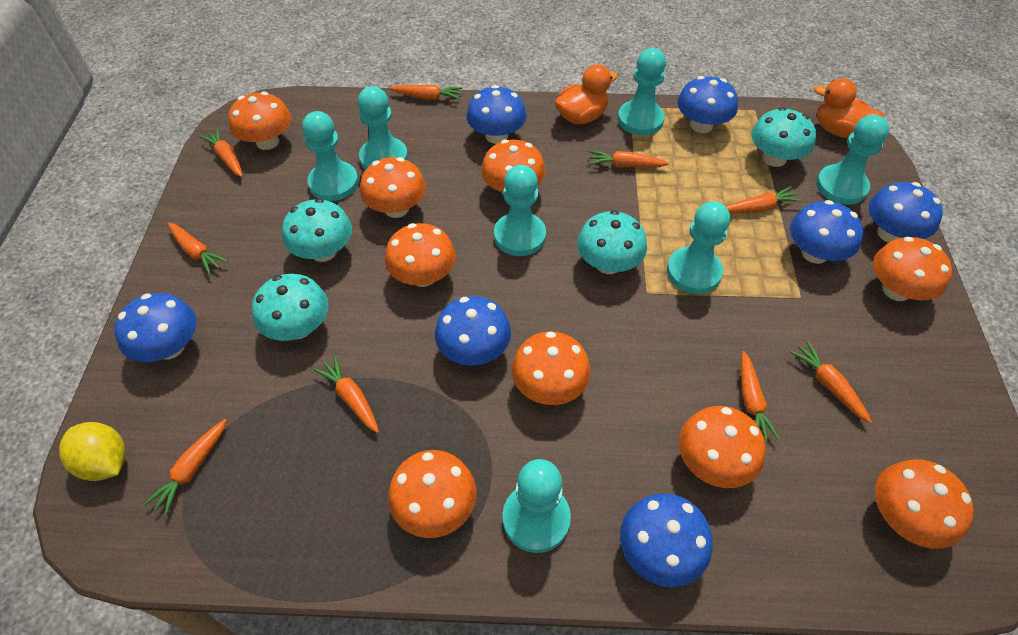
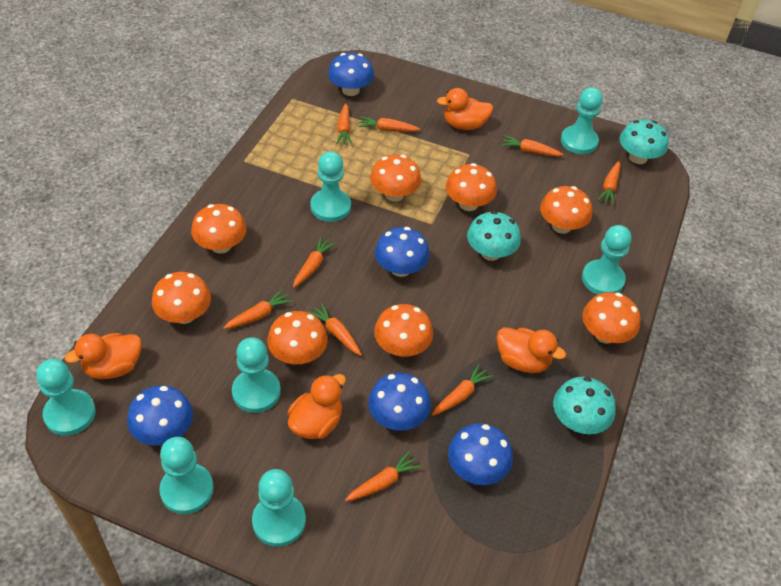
blue mushroom: [114,293,196,362] [435,296,511,366] [466,85,527,144] [620,493,713,587] [677,76,738,133] [790,200,863,264] [869,182,943,243] = 7 -> [127,385,193,445] [328,53,374,96] [368,373,431,431] [375,227,430,277] [448,423,513,485] = 5
orange duck: [555,64,618,125] [814,78,884,138] = 2 -> [65,333,142,379] [288,374,346,439] [437,88,493,130] [497,327,566,373] = 4
orange mushroom: [228,92,291,150] [360,157,426,218] [385,223,456,287] [388,450,476,538] [481,139,545,195] [512,331,591,405] [679,406,765,488] [873,237,952,301] [875,459,974,549] = 9 -> [152,272,211,324] [191,204,247,254] [267,311,328,364] [370,154,421,202] [374,304,433,357] [446,163,497,211] [540,186,592,234] [582,292,641,344] = 8
turquoise mushroom: [252,274,328,341] [282,198,352,262] [577,210,647,274] [751,107,816,167] = 4 -> [467,211,521,261] [553,377,616,434] [620,119,669,164] = 3
yellow lemon: [59,422,126,481] = 1 -> none = 0

